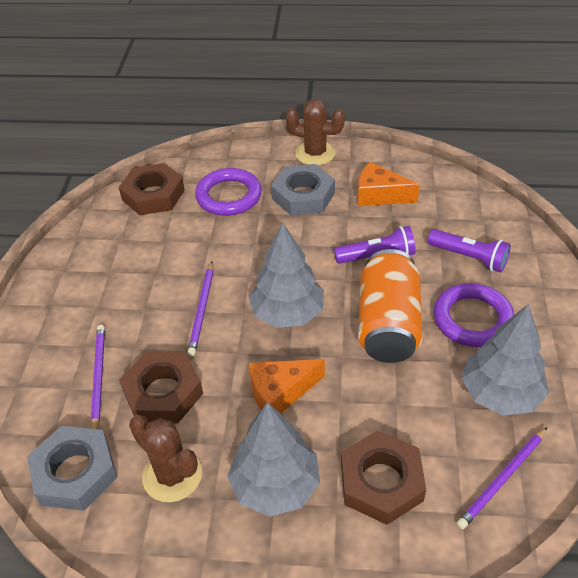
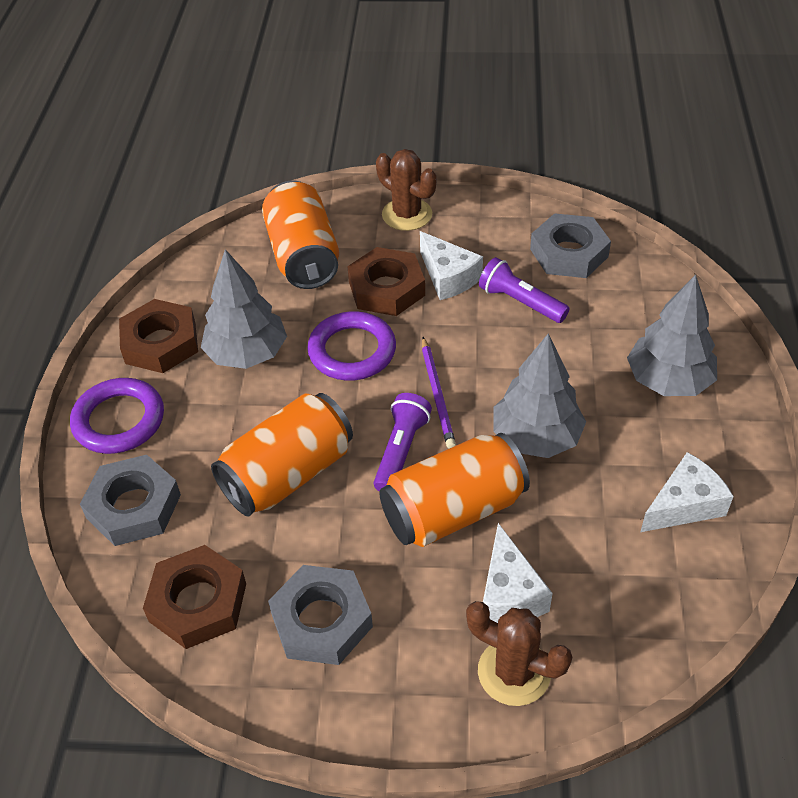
grey nut: [27,426,118,511] [271,164,335,216] = 2 -> [80,455,181,546] [268,565,373,665] [530,213,611,278] = 3
orange can: [358,249,423,363] = 1 -> [211,393,353,517] [262,181,339,289] [379,433,530,547] = 3
orange cheese: [249,359,325,414] [358,162,420,206] = 2 -> none = 0
purple pencil: [91,325,105,429] [187,262,213,356] [457,427,547,529] = 3 -> [422,337,456,449] = 1
white cheese: none = 0 -> [420,231,483,300] [483,523,553,623] [640,452,734,532] = 3

